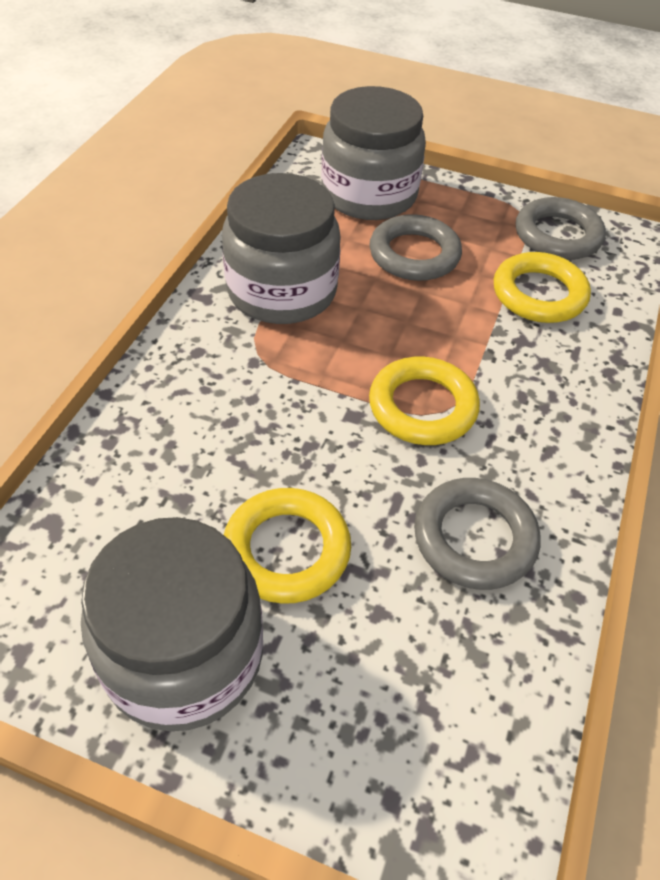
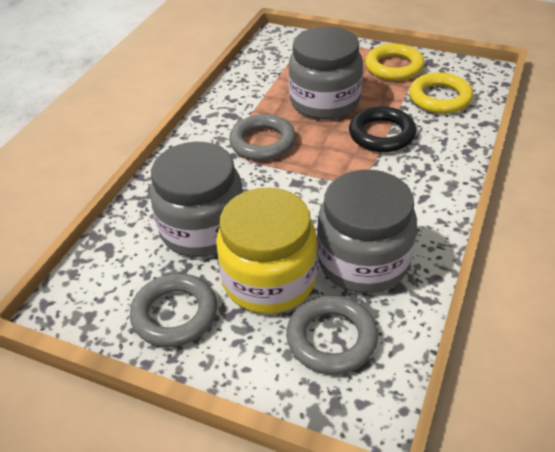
black ring: none = 0 -> [349,106,416,152] = 1
yellow jar: none = 0 -> [216,188,317,314] = 1
yellow ring: [224,488,351,604] [369,357,480,445] [494,252,591,323] = 3 -> [365,44,425,81] [409,72,473,114] = 2

